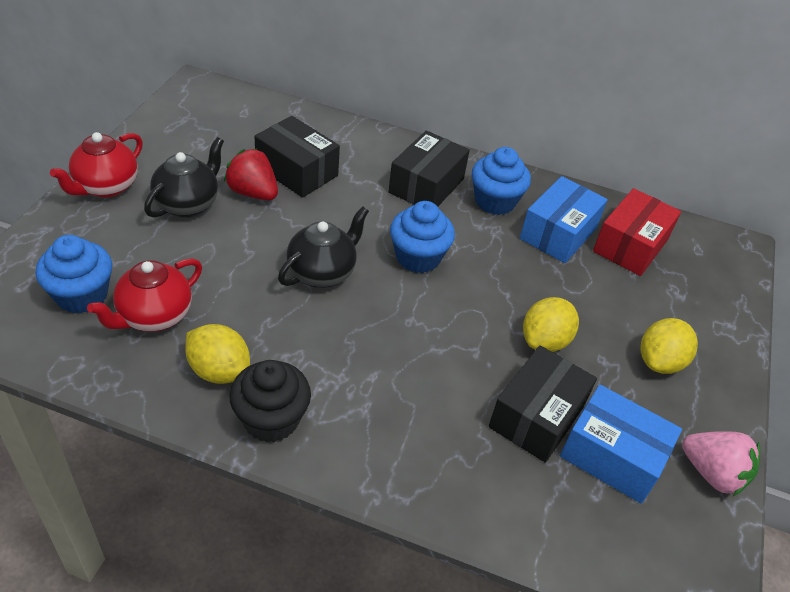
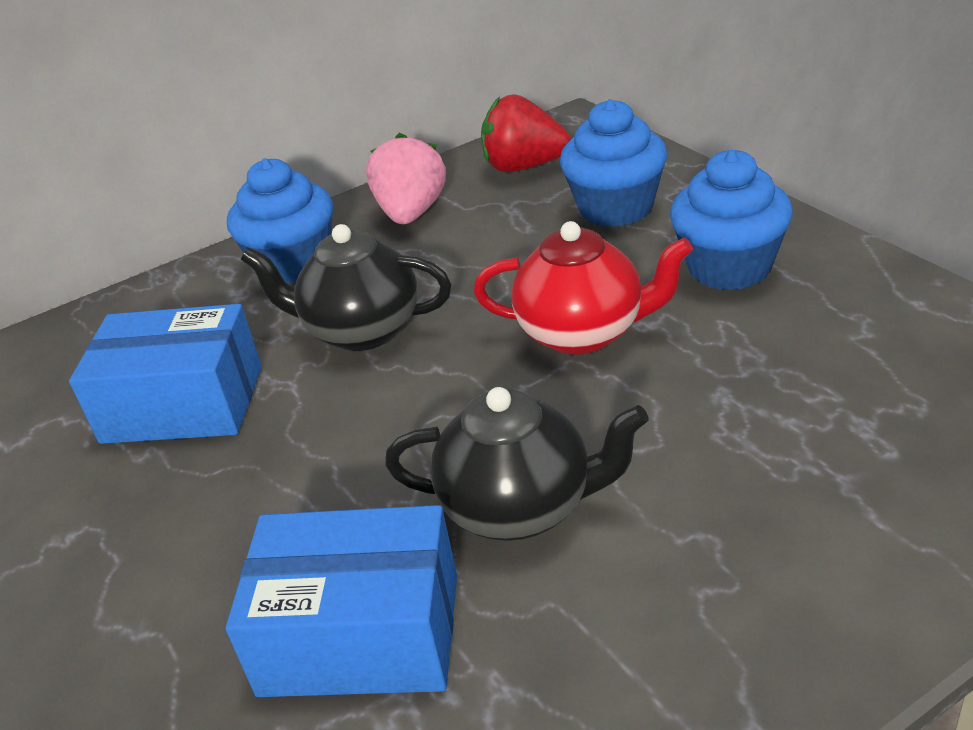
black box: [255,116,340,198] [388,131,470,207] [489,345,597,463] = 3 -> none = 0
black cupcake: [229,360,311,442] = 1 -> none = 0
red box: [593,188,681,276] = 1 -> none = 0
red teapot: [50,132,143,198] [87,258,202,332] = 2 -> [473,221,693,355] = 1
yellow lemon: [185,324,250,384] [523,297,579,352] [640,318,698,374] = 3 -> none = 0

